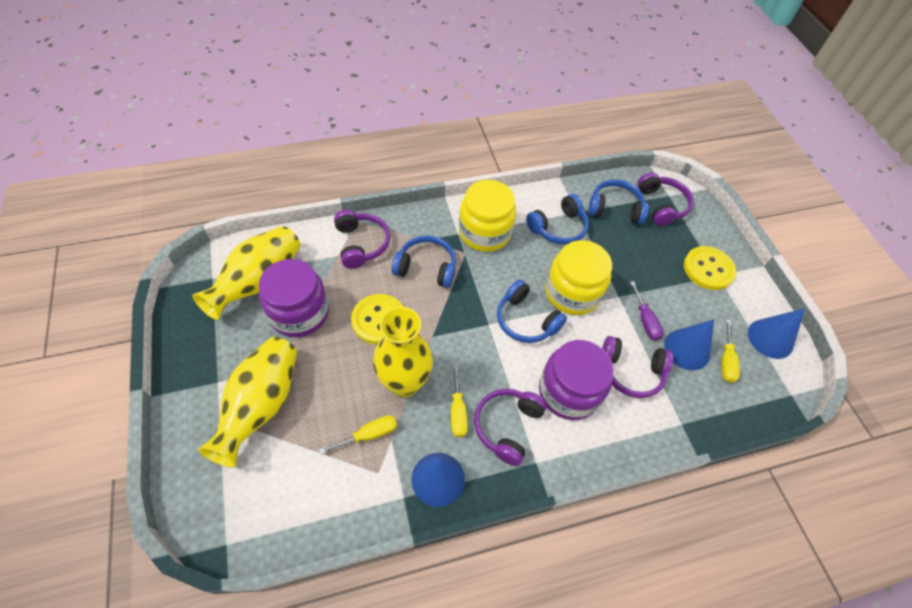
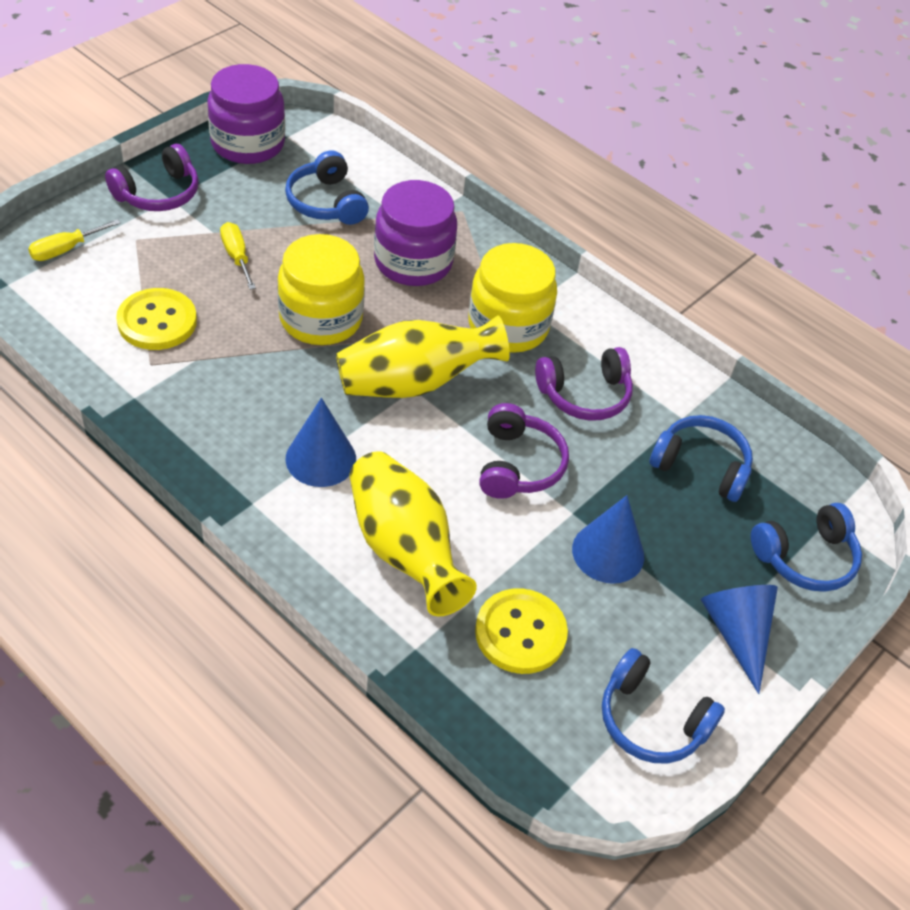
purple headphones: [334,210,390,269] [474,389,547,466] [602,336,673,398] [637,173,694,226] = 4 -> [105,144,199,211] [479,403,569,499] [535,347,633,421] = 3
purple screwdriver: [630,281,664,341] = 1 -> none = 0
yellow screwdriver: [319,415,397,454] [451,364,468,437] [721,319,740,383] = 3 -> [28,219,121,261] [220,222,256,290] = 2
yellow vase: [193,226,300,320] [198,337,297,467] [373,307,433,398] = 3 -> [336,315,510,398] [350,451,477,617] = 2

